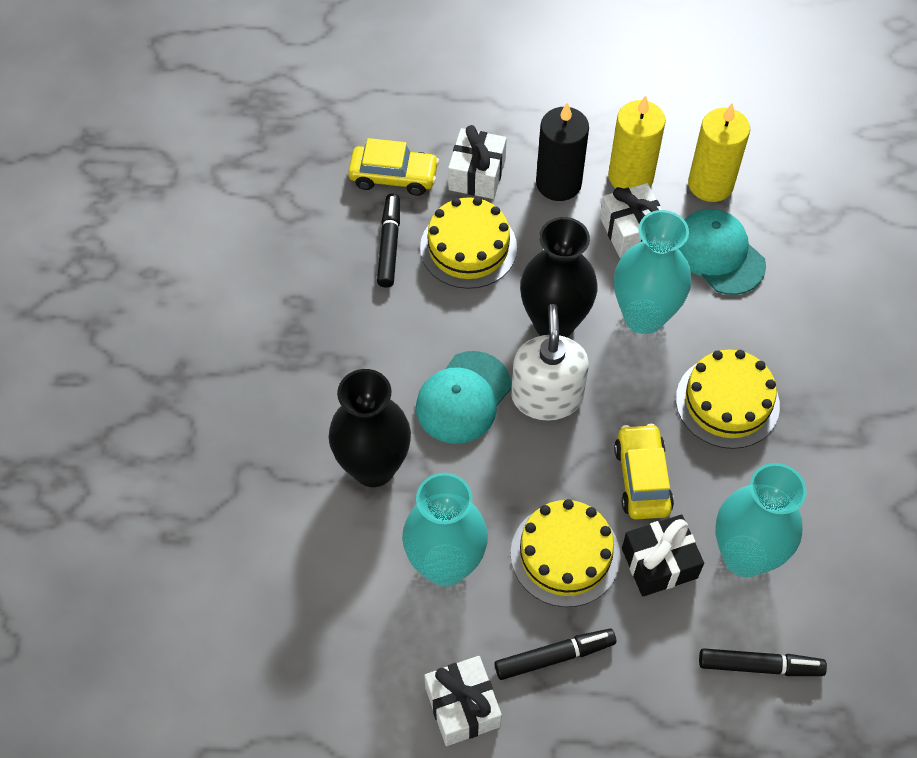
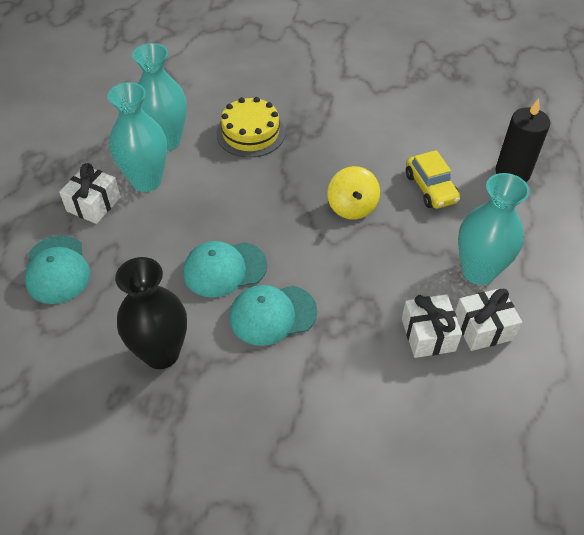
black gift: [622,514,704,597] = 1 -> none = 0
black marker: [377,194,400,288] [495,628,616,680] [699,648,827,676] = 3 -> none = 0
black vase: [329,369,411,487] [520,217,598,337] = 2 -> [115,257,187,369] = 1
turquoise cap: [416,351,511,444] [679,209,766,295] = 2 -> [25,235,90,304] [183,241,267,298] [229,285,317,346] = 3
white soap dispenser: [511,304,589,421] = 1 -> none = 0
yellow cake: [420,197,517,289] [510,499,621,607] [676,350,780,449] = 3 -> [217,97,285,158] = 1
yellow candle: [608,95,666,189] [688,103,750,202] = 2 -> none = 0
yellow car: [348,138,439,196] [614,424,674,519] = 2 -> [406,150,460,209] = 1
yellow spinning top: none = 0 -> [327,166,380,220] = 1

